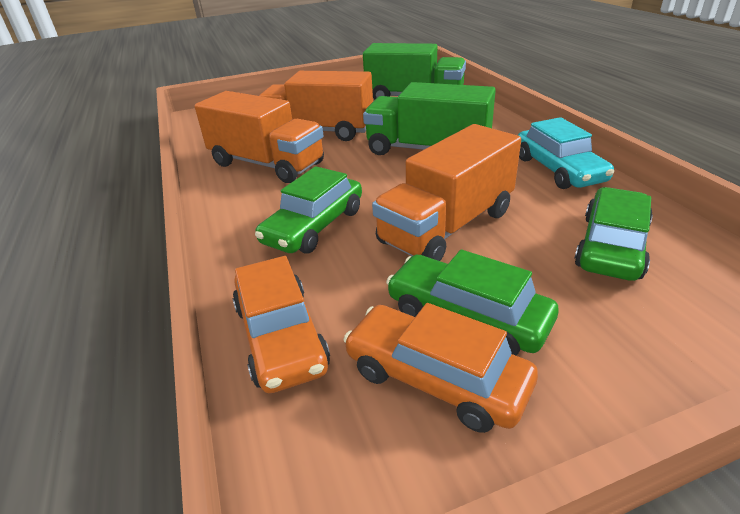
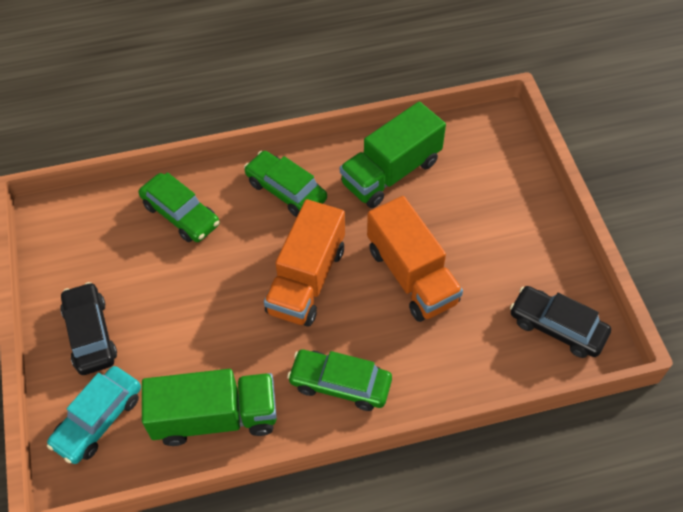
black car: none = 0 -> [60,282,117,375] [510,286,611,358] = 2
orange car: [232,256,330,393] [343,303,538,433] = 2 -> none = 0
orange truck: [194,91,324,183] [259,71,373,141] [372,124,521,261] = 3 -> [264,199,345,327] [367,196,463,322] = 2

